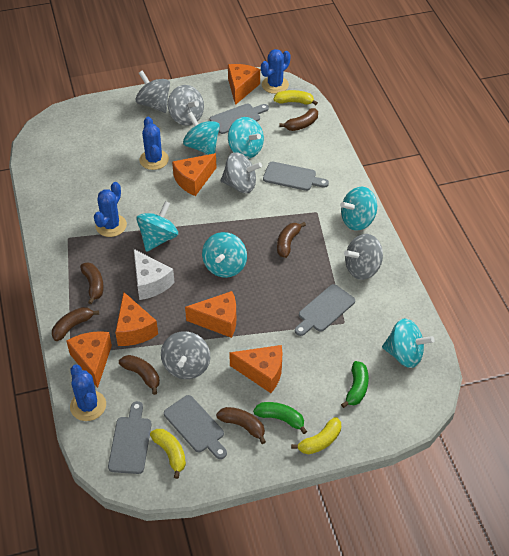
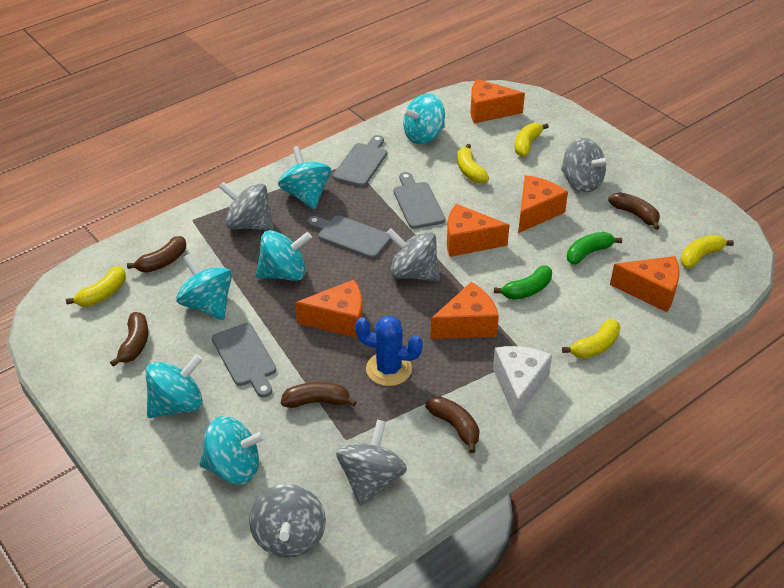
blue cactus: [70,364,106,421] [94,182,127,237] [139,117,169,170] [261,49,291,94] = 4 -> [355,316,423,386] = 1
brown banana: [52,307,99,341] [80,262,104,304] [119,355,160,395] [216,407,266,444] [277,222,306,258] [279,108,318,131] = 6 -> [110,312,148,367] [127,236,186,273] [281,382,357,408] [425,397,480,453] [608,192,660,230] = 5
grey cutting board: [108,401,151,474] [164,395,227,459] [210,104,269,134] [263,162,329,191] [295,284,355,336] = 5 -> [212,323,276,397] [307,215,391,259] [333,135,387,187] [394,172,445,229] = 4
yellow banana: [150,429,186,479] [274,90,318,105] [291,417,341,454] = 3 -> [66,266,126,307] [457,144,489,183] [515,123,549,157] [562,319,620,359] [680,235,734,268] = 5

